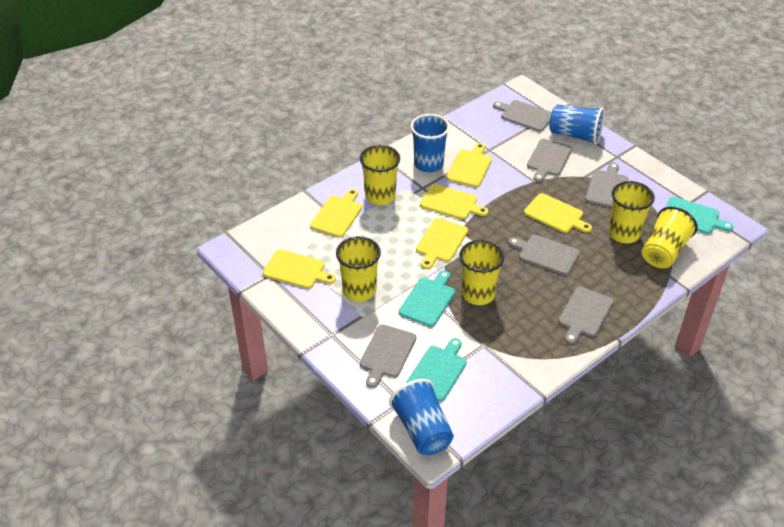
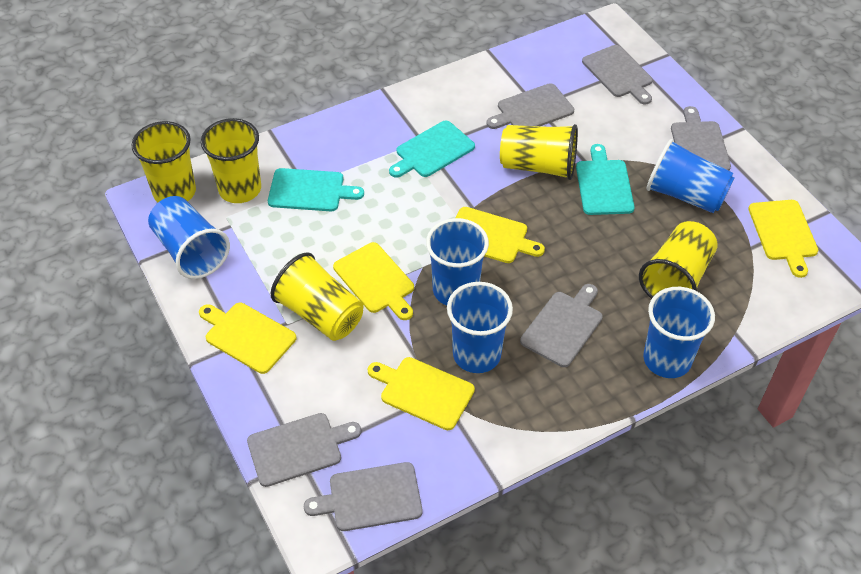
blue cup: [389,379,454,455] [411,114,450,172] [549,104,605,145] = 3 -> [148,196,230,279] [426,218,489,306] [447,282,513,373] [643,287,715,378] [646,139,734,213] = 5
yellow cutting board: [263,249,336,289] [310,189,362,237] [416,218,468,269] [420,184,488,220] [446,143,492,187] [524,193,592,233] = 6 -> [199,303,297,374] [333,242,414,320] [368,357,475,430] [455,207,545,263] [748,200,819,278] = 5

